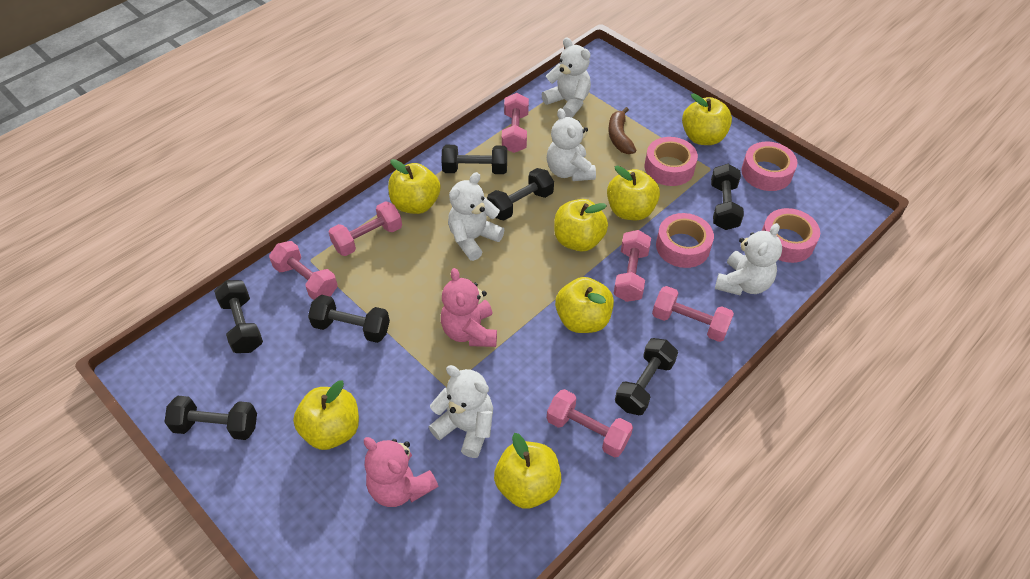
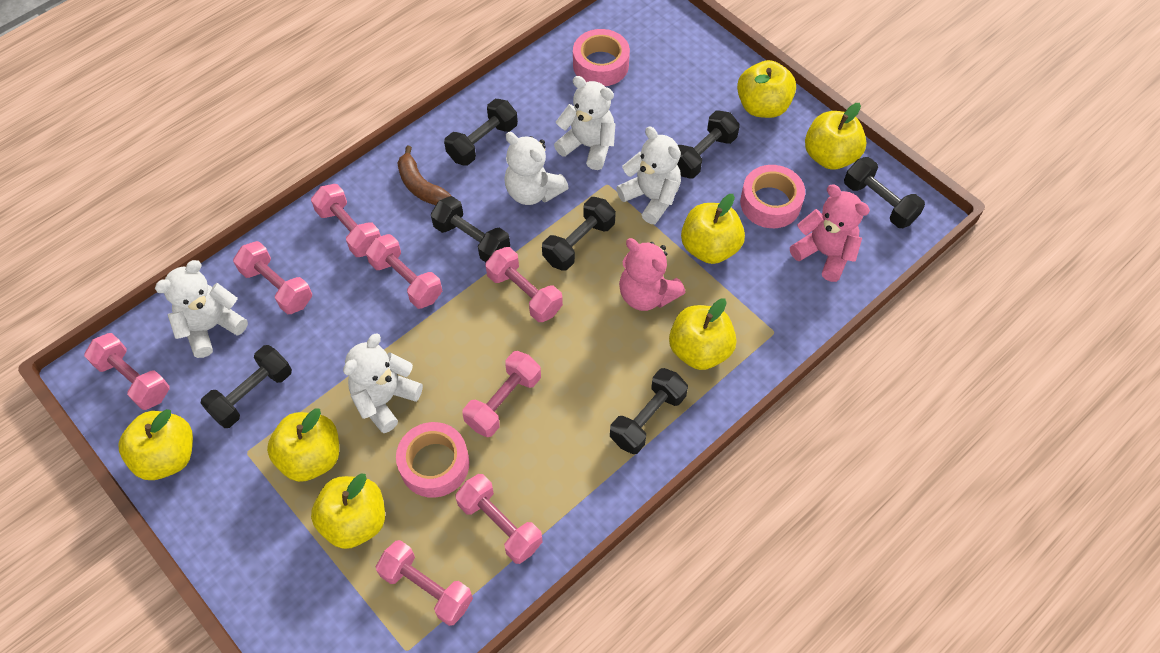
pink dumbbell: [269,241,338,300] [329,201,402,256] [502,93,529,153] [547,389,633,458] [613,230,651,302] [652,286,734,342] = 6 -> [84,333,169,410] [233,241,312,314] [311,184,381,257] [366,234,442,309] [376,540,473,626] [455,474,543,564] [462,351,541,437] [485,247,563,322] = 8
pink tape: [645,137,698,186] [656,213,714,268] [741,141,797,191] [762,208,820,263] = 4 -> [396,422,469,498] [573,29,630,86] [740,165,805,228] = 3

